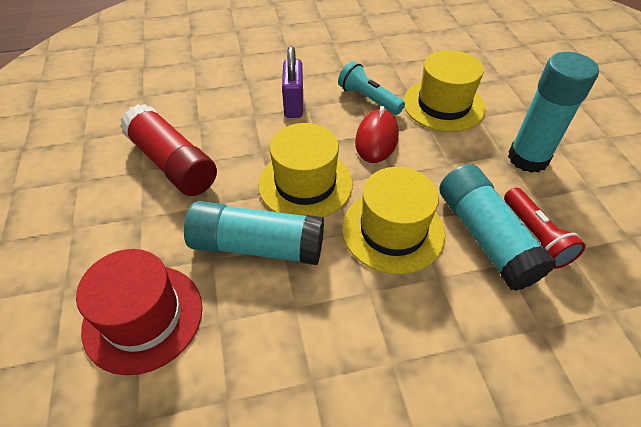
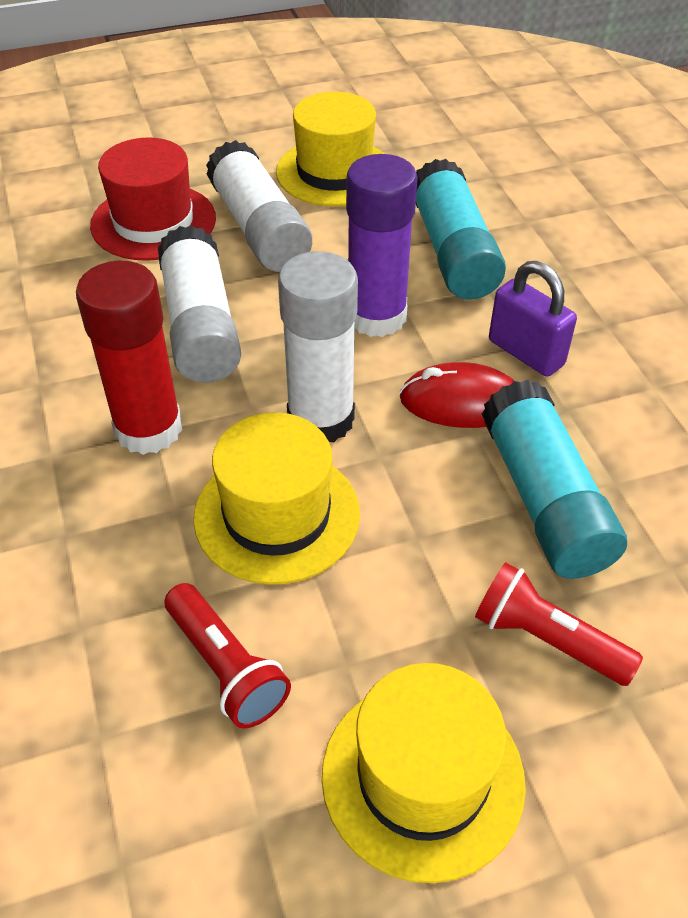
purple glue stick: none = 0 -> [346,154,418,337] = 1
red flashlight: [504,187,586,269] = 1 -> [164,583,291,728] [475,562,643,686] = 2
turquoise flashlight: [338,61,405,115] = 1 -> none = 0
turquoise glue stick: [184,201,324,265] [439,164,556,291] [508,52,599,173] = 3 -> [416,159,506,300] [482,380,627,579] = 2
white glue stick: none = 0 -> [158,225,241,383] [206,140,312,272] [278,251,358,442] = 3

